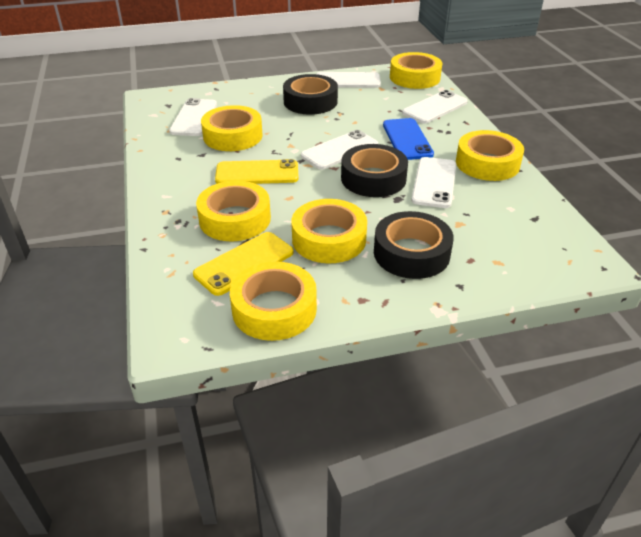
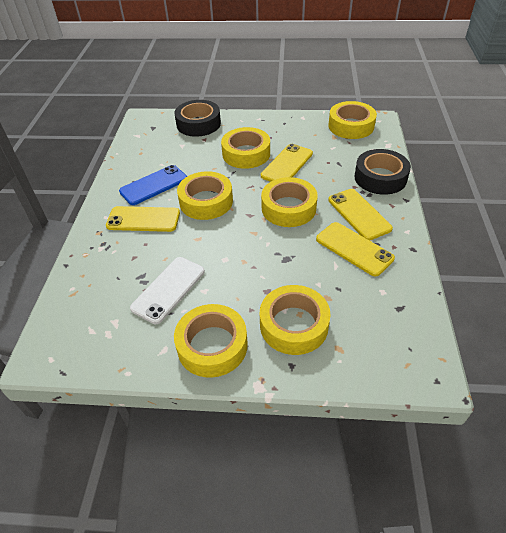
black tape: [283,74,338,115] [341,144,408,197] [374,211,454,279] = 3 -> [174,100,221,137] [354,149,411,195] = 2
white phone: [169,98,217,136] [301,130,378,170] [316,72,381,88] [402,90,468,124] [411,157,456,208] = 5 -> [130,257,205,324] = 1
yellow phone: [193,232,293,296] [215,159,298,184] = 2 -> [106,206,180,232] [261,144,313,182] [316,222,395,277] [328,189,393,241] = 4

